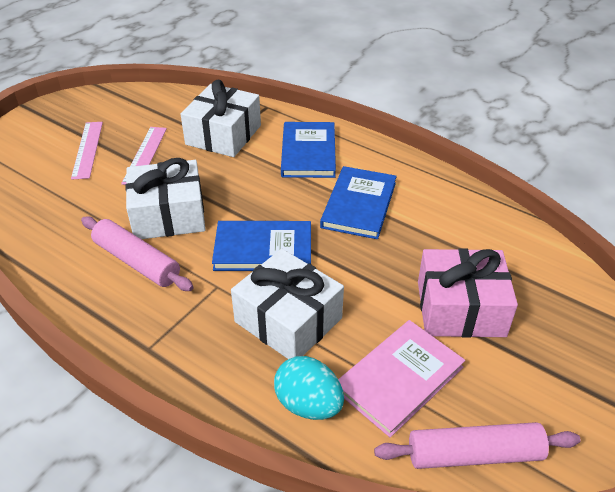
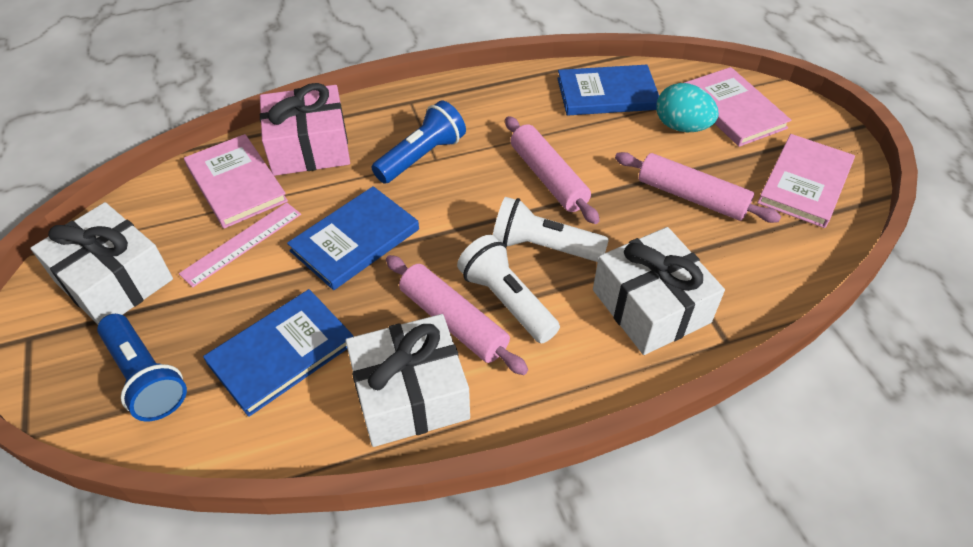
blue flashlight: none = 0 -> [97,314,187,422] [372,101,466,184] = 2
pink book: [338,320,465,438] = 1 -> [184,134,288,228] [684,67,791,147] [757,134,855,228] = 3
pink rolling pin: [81,217,194,291] [374,422,581,469] = 2 -> [386,255,528,375] [505,116,600,224] [615,152,781,223] = 3
pink ruler: [71,122,103,180] [121,127,167,185] = 2 -> [179,202,301,287] = 1
white flashlight: none = 0 -> [457,235,560,344] [493,197,609,262] = 2

